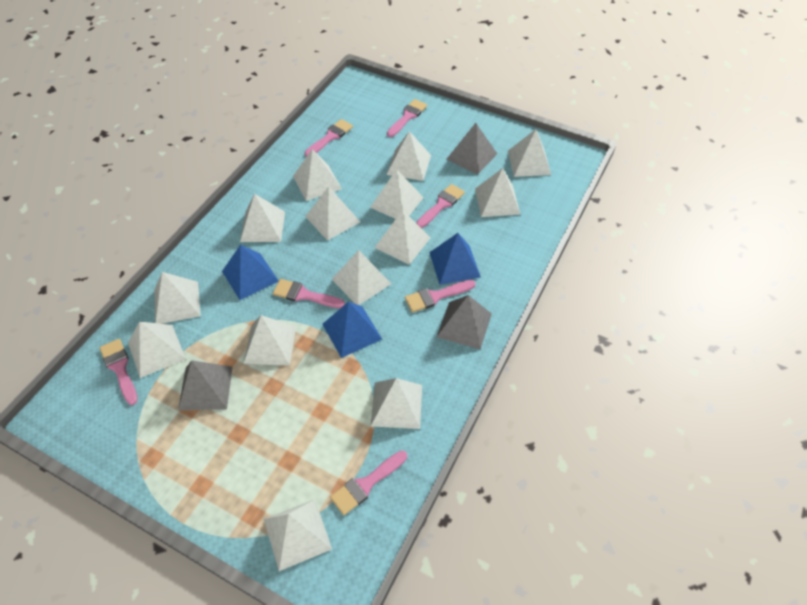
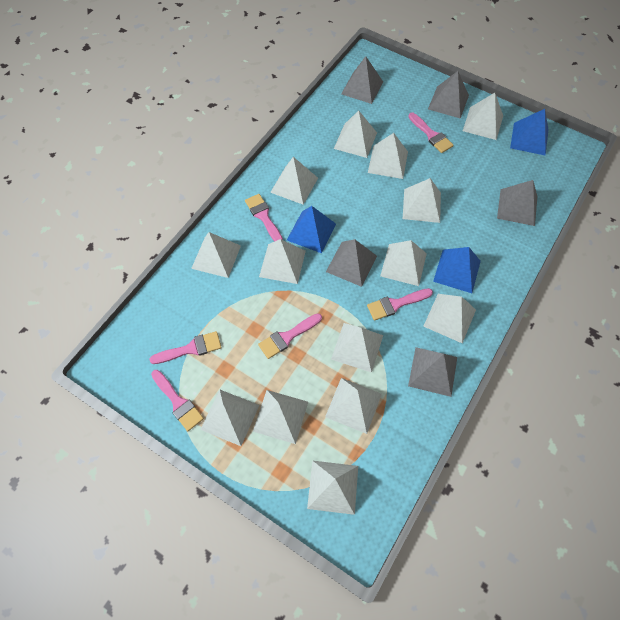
grey pyramid: [178,360,233,411] [437,295,492,349] [447,123,497,175] = 3 -> [326,239,377,287] [341,56,383,104] [408,347,457,397] [428,71,469,118] [497,180,537,226] = 5
pink brush: [100,339,138,405] [273,279,345,308] [305,119,353,157] [330,450,407,515] [387,99,427,137] [405,280,476,313] [416,184,465,228] = 7 -> [150,331,222,364] [151,370,204,431] [245,194,283,242] [258,313,322,359] [367,288,433,321] [408,113,454,153] = 6

